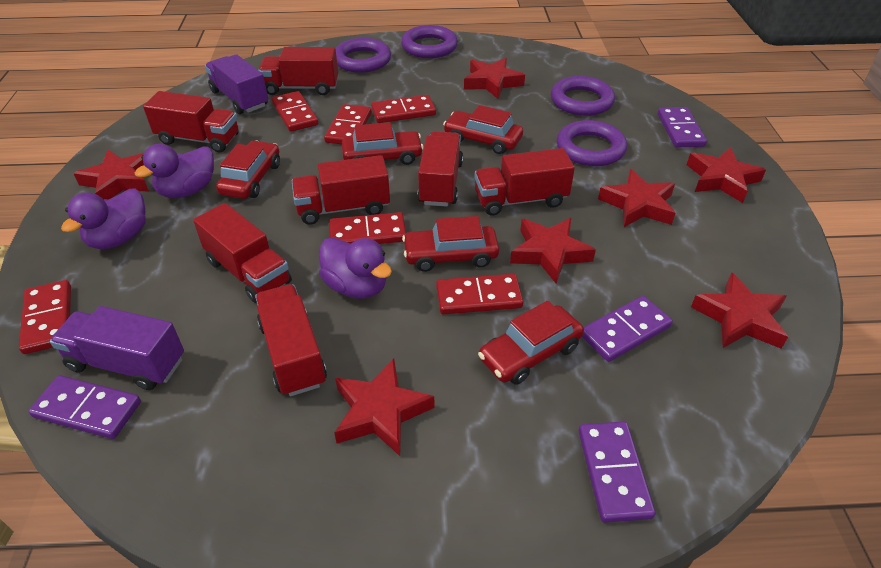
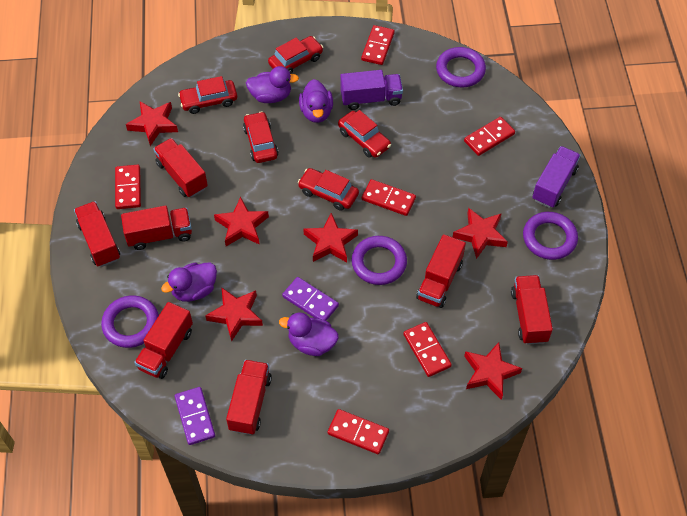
purple domino: [28,375,141,439] [579,421,655,523] [582,296,673,362] [658,107,707,148] = 4 -> [175,387,215,445] [282,277,339,321] = 2
purple duck: [61,188,146,249] [135,144,214,198] [319,238,392,299] = 3 -> [161,263,217,302] [246,66,299,103] [279,312,339,356] [299,79,333,123] = 4
red star: [73,150,149,199] [334,359,434,456] [464,58,525,99] [510,218,596,283] [598,169,675,227] [687,147,766,203] [691,272,788,349] = 7 -> [126,101,178,146] [205,287,263,342] [214,197,269,246] [303,213,358,262] [453,208,508,259] [464,342,522,400] = 6

